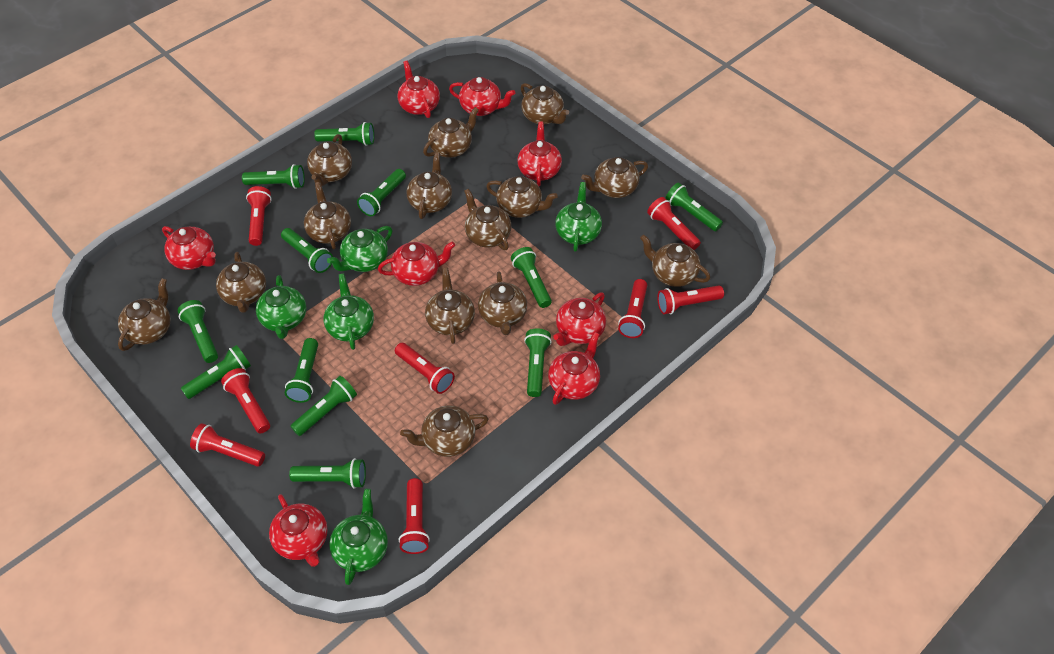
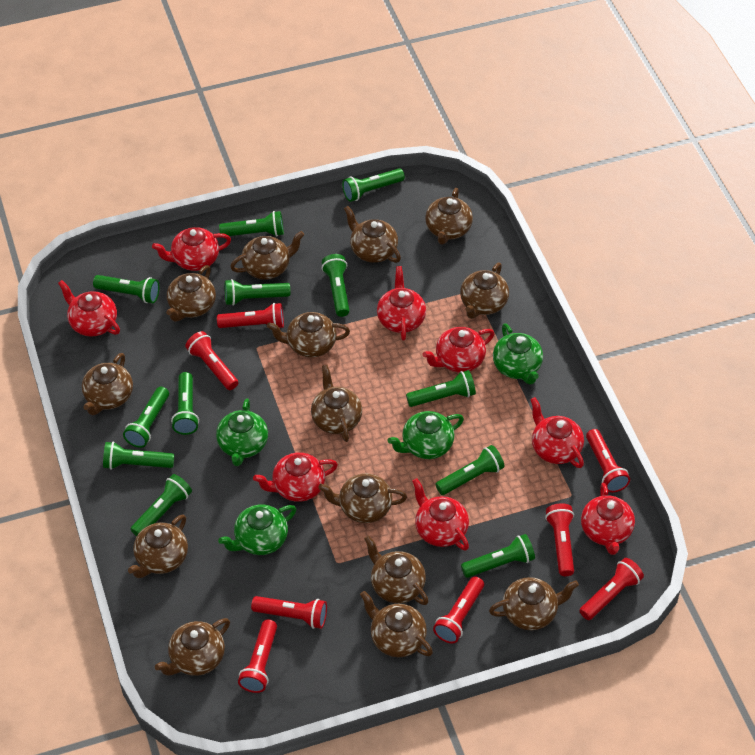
green teapot: [256,275,306,339] [323,273,374,350] [327,226,392,272] [329,489,388,585] [555,182,602,251] = 5 -> [216,398,268,466] [218,504,296,555] [388,411,464,459] [493,323,543,385] = 4

